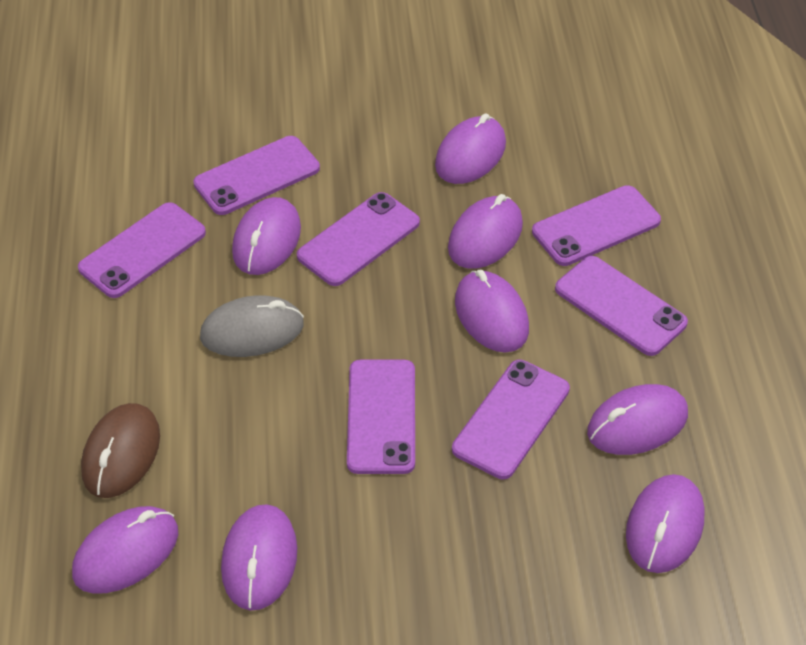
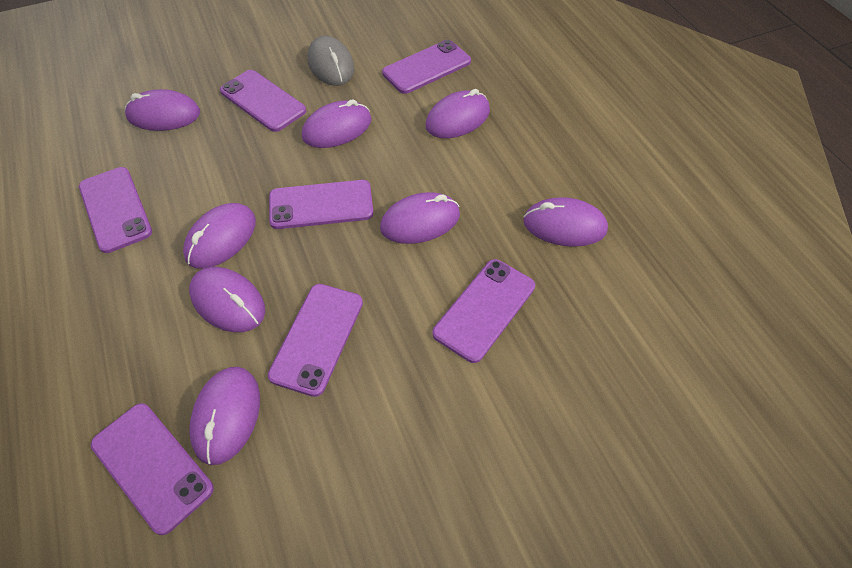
brown mouse: [81,403,160,498] = 1 -> none = 0

